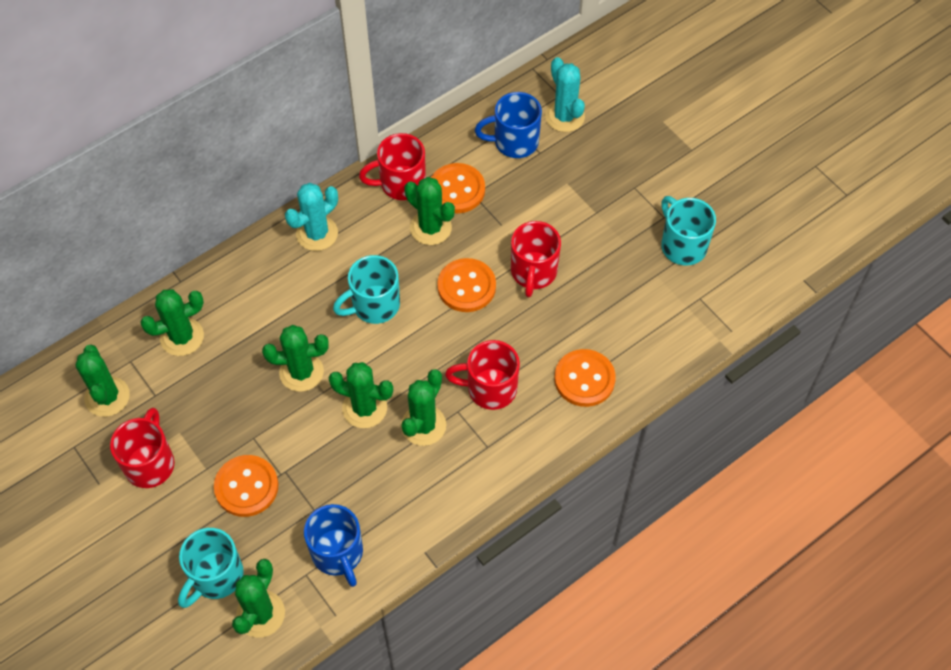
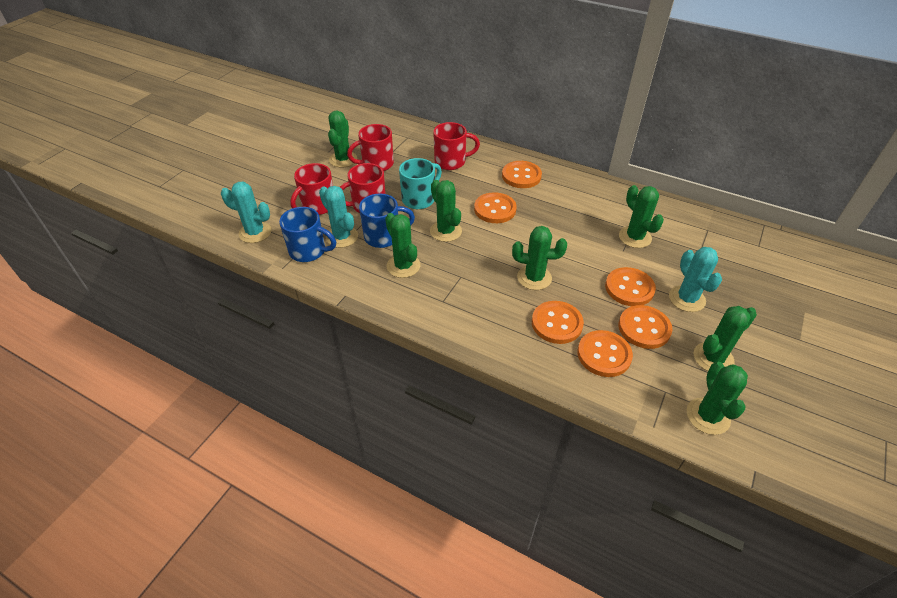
orange button: [214,455,278,517] [431,163,485,213] [437,258,496,312] [554,349,616,407] = 4 -> [474,192,517,223] [502,161,542,188] [532,301,584,344] [578,330,633,377] [605,267,656,306] [618,305,672,349] = 6
turquoise cactus: [285,183,338,251] [545,57,585,132] = 2 -> [221,182,272,243] [319,186,358,248] [669,247,722,312] = 3
turquoise mug: [178,528,244,608] [333,255,400,324] [661,196,716,266] = 3 -> [399,158,442,209] = 1

